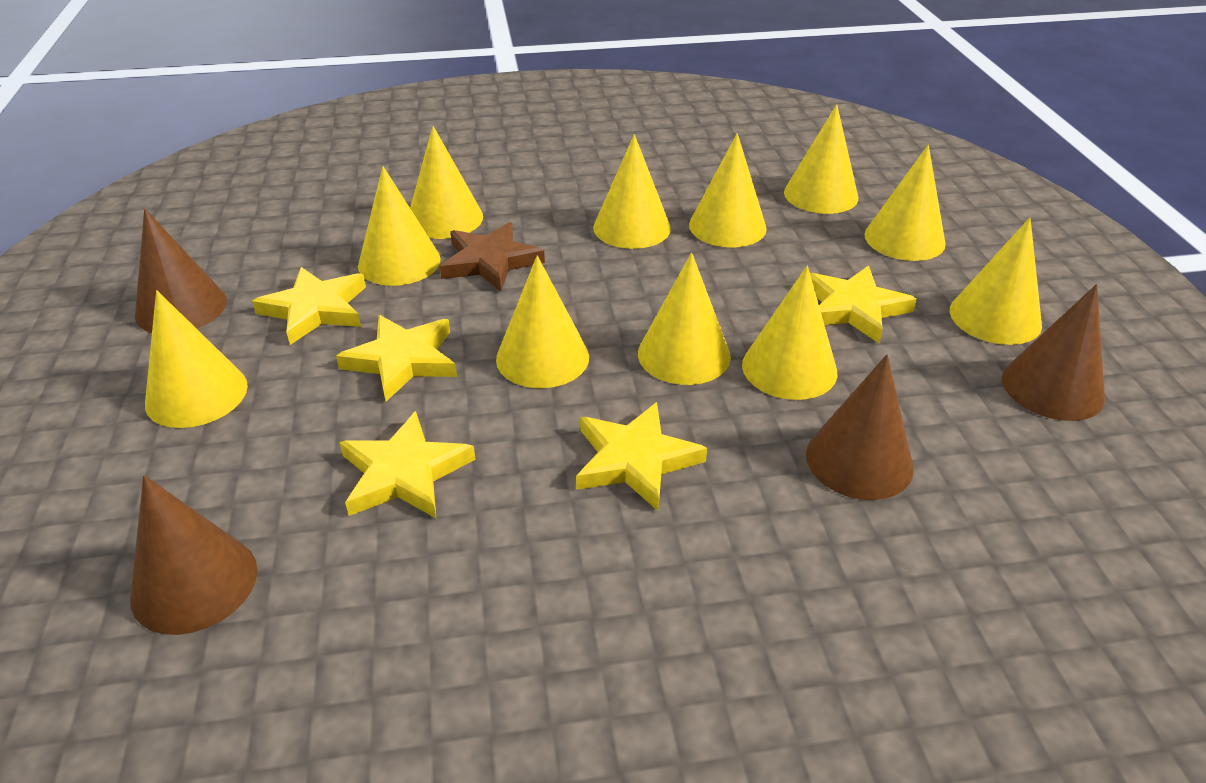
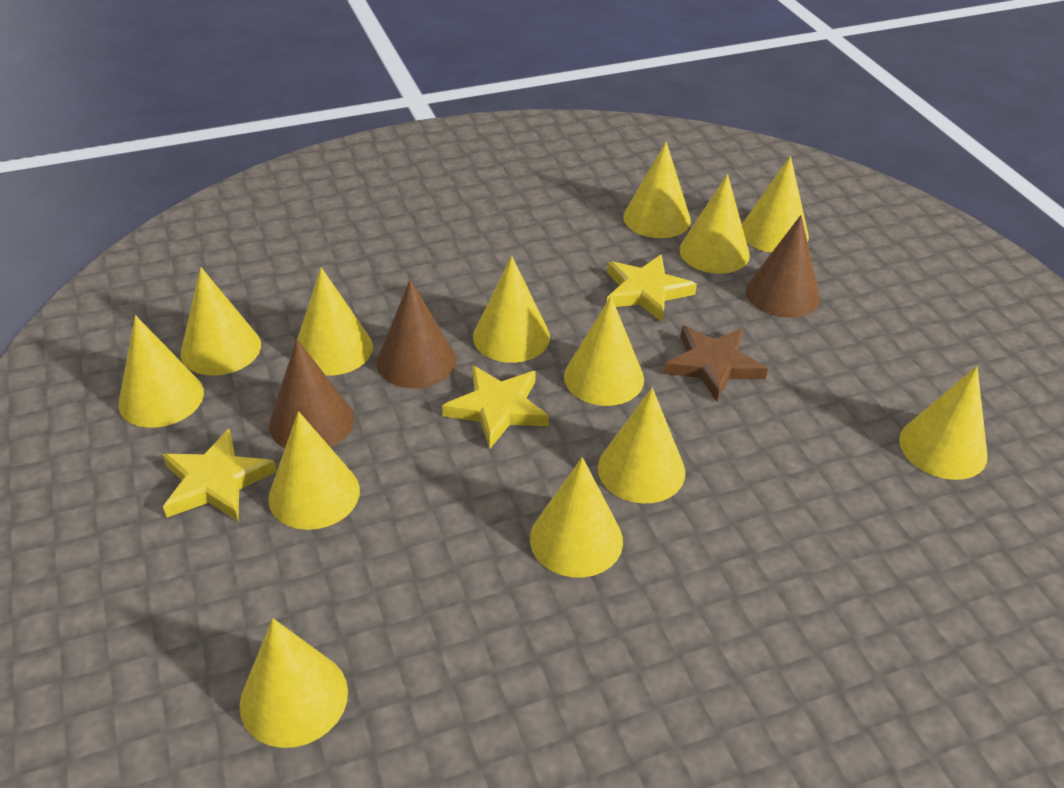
brown cone: [130,475,257,635] [135,209,227,333] [806,354,914,500] [1002,284,1105,421] = 4 -> [269,339,354,448] [377,280,456,389] [746,215,820,318] = 3
yellow cone: [145,290,248,428] [358,166,441,286] [410,126,483,239] [496,256,589,388] [593,134,671,249] [638,253,731,385] [689,133,767,247] [742,266,837,400] [784,104,858,214] [864,145,946,261] [950,217,1042,345] = 11 -> [118,315,204,428] [181,267,261,376] [239,618,348,748] [268,411,360,530] [297,267,373,376] [473,256,550,363] [530,457,623,578] [564,296,644,406] [598,387,685,504] [624,142,691,238] [679,174,750,274] [742,156,809,253] [899,366,988,480] = 13
yellow star: [252,267,366,345] [336,315,457,401] [339,411,476,518] [576,402,707,511] [810,265,917,343] = 5 -> [163,429,277,521] [442,365,549,448] [607,254,697,322] = 3

